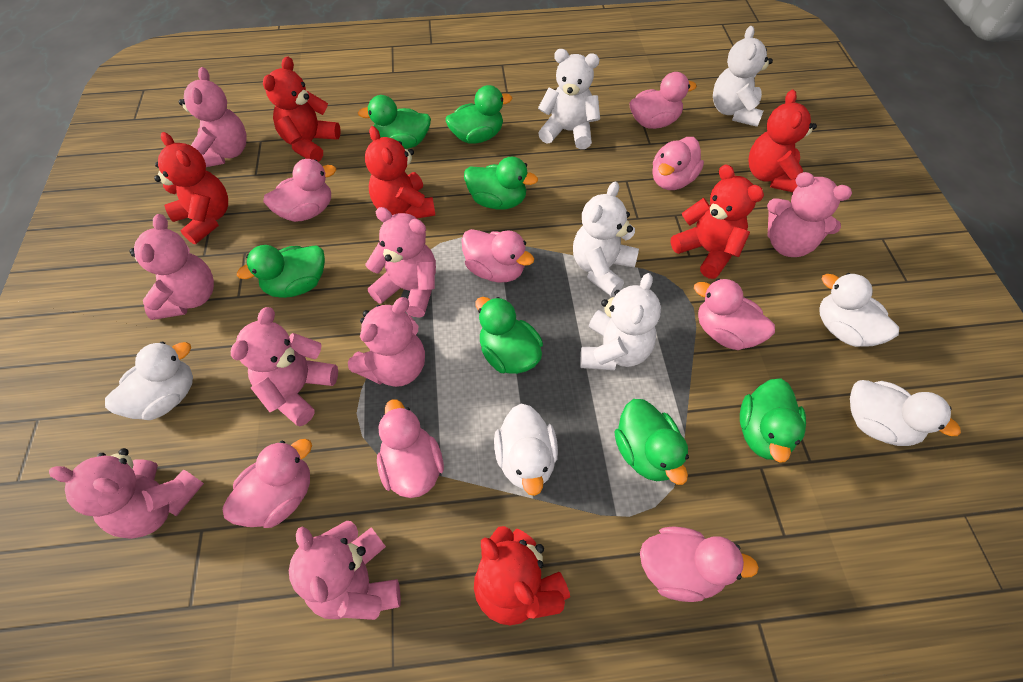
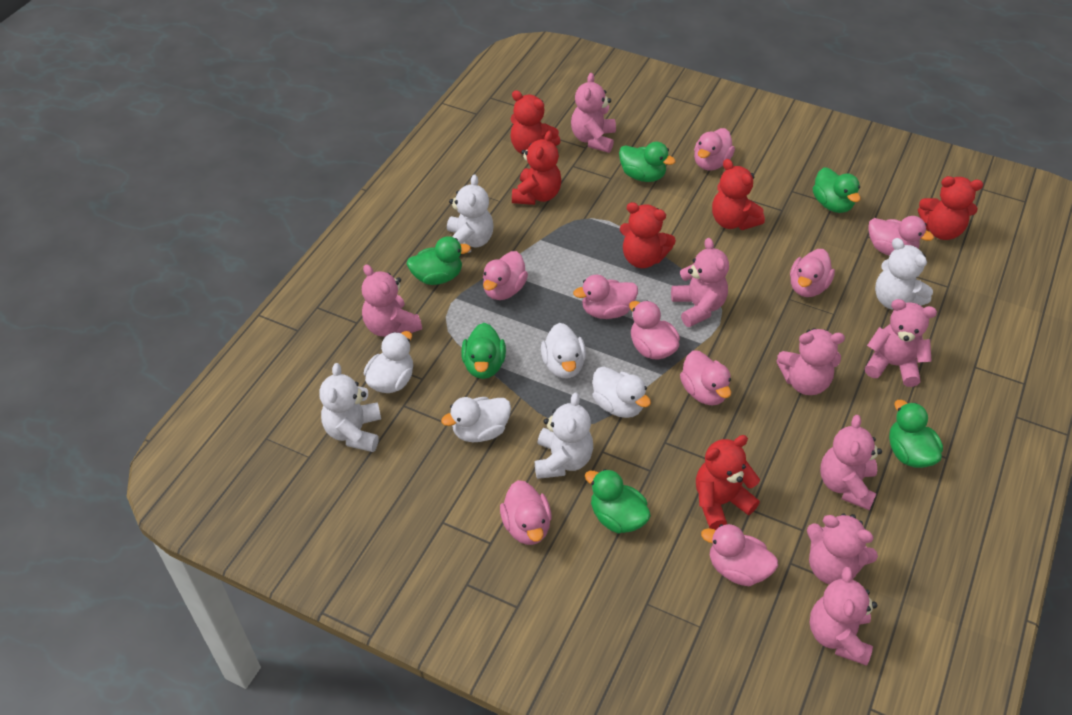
green duck: [237,245,325,298] [358,95,431,149] [446,85,512,144] [464,157,538,210] [475,297,543,374] [615,399,689,485] [740,378,806,463] = 7 -> [406,236,471,285] [461,323,506,379] [585,469,651,534] [619,142,676,182] [813,167,861,213] [889,400,943,468] = 6
pink duck: [223,439,312,528] [263,159,336,222] [377,399,444,498] [461,229,534,283] [629,72,697,129] [640,526,759,602] [652,137,704,190] [694,278,775,350] = 8 -> [483,251,528,300] [500,480,551,545] [573,275,638,319] [629,301,680,360] [680,350,731,406] [694,128,735,171] [701,524,778,587] [790,249,835,297] [868,216,934,256] = 9

